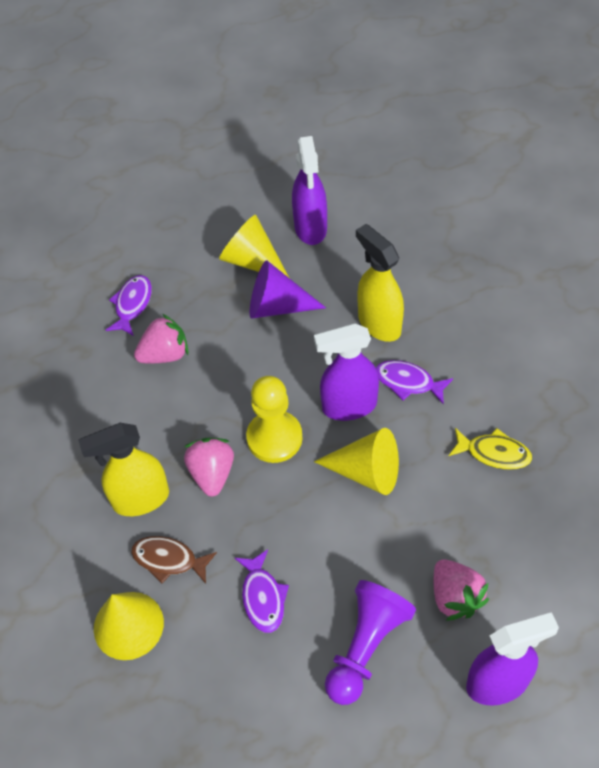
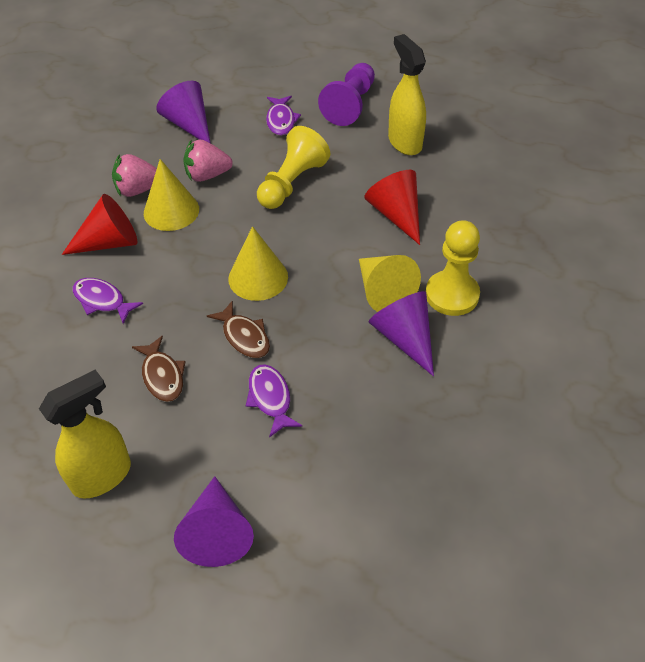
brown fish: [131,536,217,584] = 1 -> [132,336,186,402] [207,301,270,358] = 2
pink strawberry: [134,314,188,363] [184,438,234,497] [434,559,489,621] = 3 -> [112,154,157,197] [184,139,233,182] = 2
purple cone: [250,260,326,319] = 1 -> [156,81,210,143] [174,476,254,567] [369,291,434,376] = 3
purple spray bottle: [292,136,327,245] [314,323,379,421] [466,612,559,706] = 3 -> none = 0
red cone: none = 0 -> [62,194,137,255] [365,170,420,245] = 2
yellow fish: [449,428,532,470] = 1 -> none = 0
yellow pawn: [246,376,303,463] = 1 -> [257,126,330,209] [426,220,480,316] = 2

